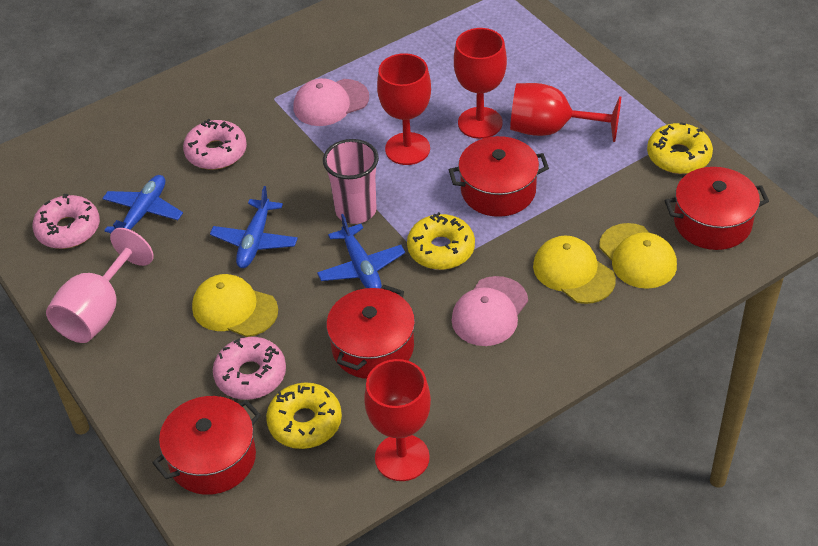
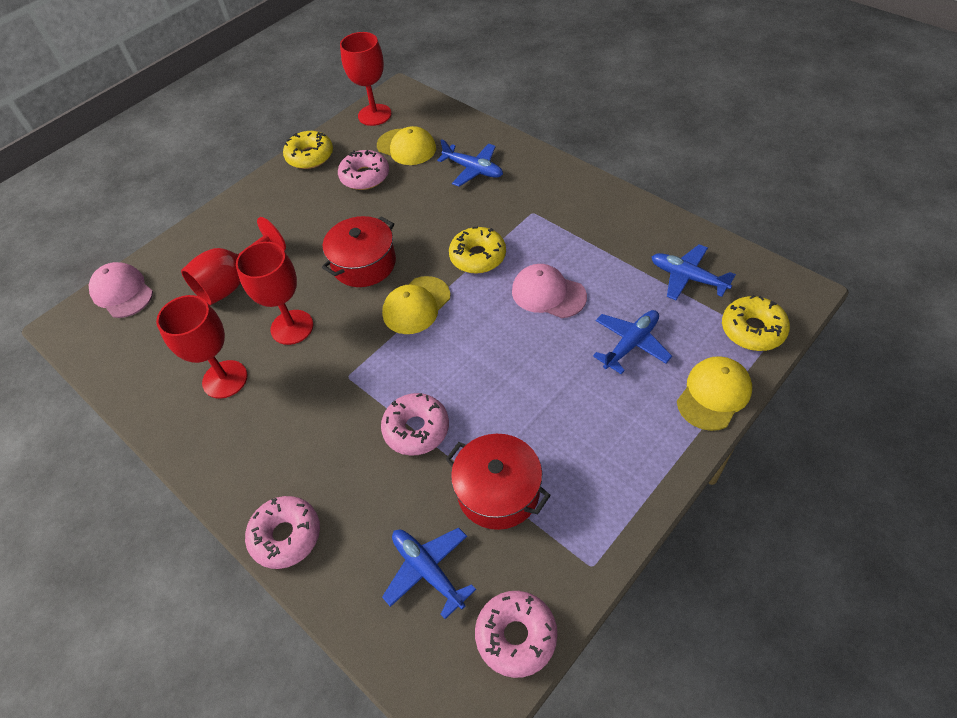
blue plane: [102,175,183,233] [210,186,298,268] [317,214,405,288] = 3 -> [382,528,476,619] [437,139,503,187] [593,310,672,374] [652,244,736,300] = 4
pink cup: [323,139,379,224] = 1 -> none = 0
pink donut: [32,194,100,249] [183,119,247,170] [213,337,286,400] = 3 -> [245,496,320,569] [338,150,389,190] [381,393,449,456] [475,591,558,678] = 4
pink goblet: [46,228,154,343] = 1 -> none = 0
red pot: [152,396,261,495] [326,285,415,379] [449,136,549,217] [665,167,769,250] = 4 -> [322,216,396,287] [446,434,550,530] = 2

